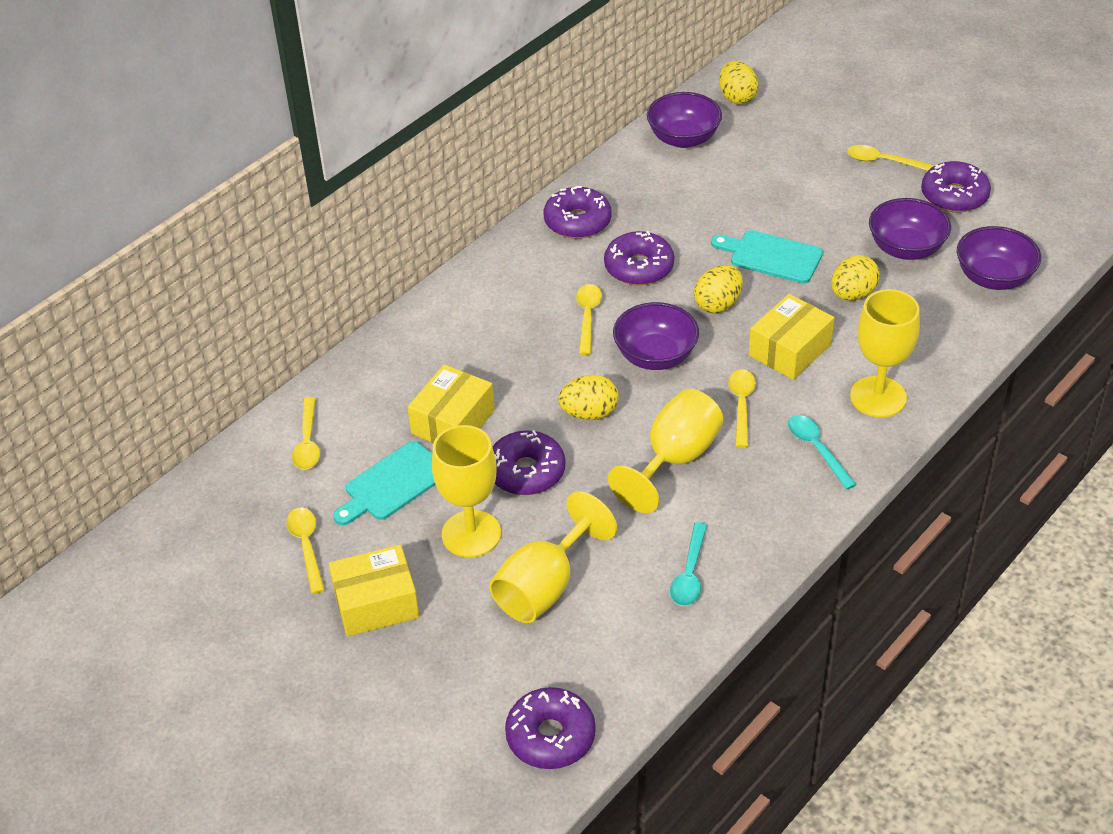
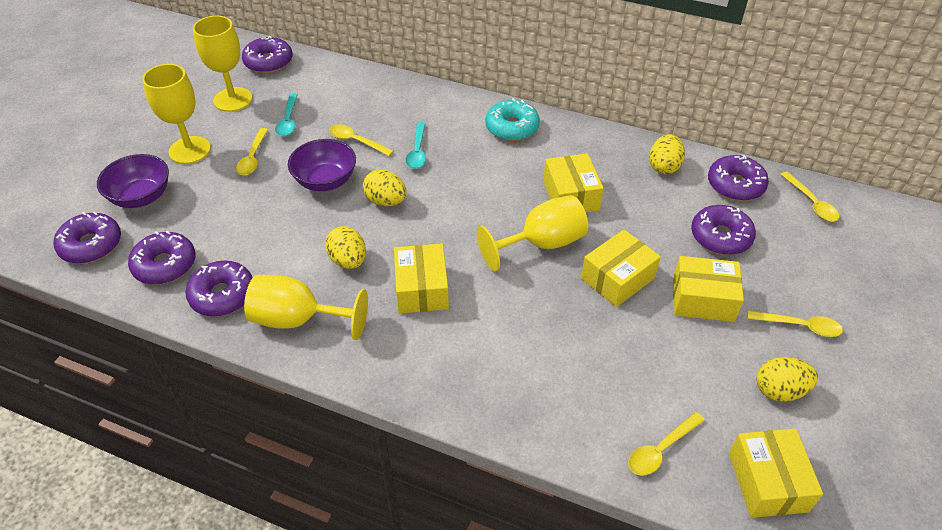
purple bowl: [613,302,699,370] [647,92,722,148] [869,198,951,260] [957,226,1041,290] = 4 -> [97,154,169,208] [288,139,356,191] = 2
purple donut: [493,430,565,495] [505,687,596,769] [544,186,612,239] [604,231,674,286] [921,161,991,212] = 5 -> [53,211,121,264] [128,231,195,285] [185,261,253,317] [242,36,292,73] [691,205,756,255] [708,155,769,201] = 6
turquoise cutting board: [333,441,435,525] [711,230,823,283] = 2 -> none = 0
turquoise donut: none = 0 -> [485,98,540,141] = 1
yellow box: [329,545,420,637] [408,364,494,443] [749,294,834,380] = 3 -> [394,243,449,313] [543,153,604,212] [581,230,661,307] [673,256,744,322] [729,429,823,518] = 5

